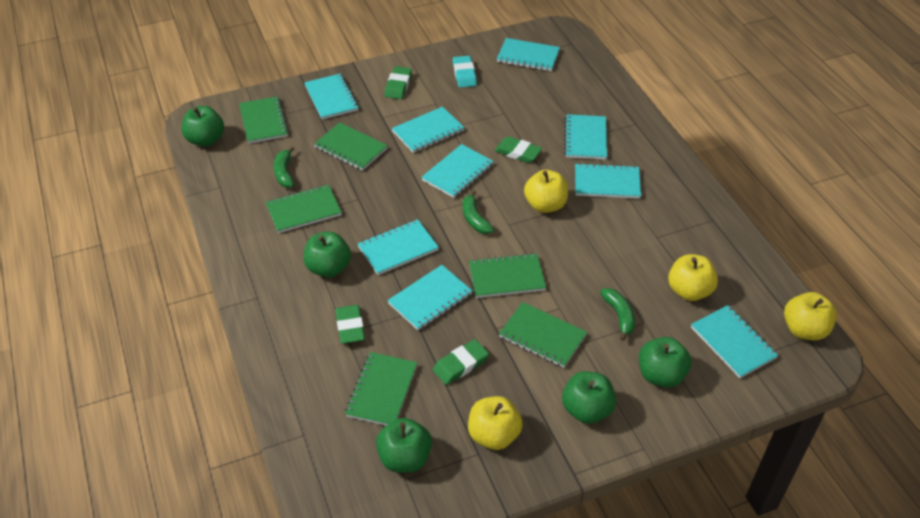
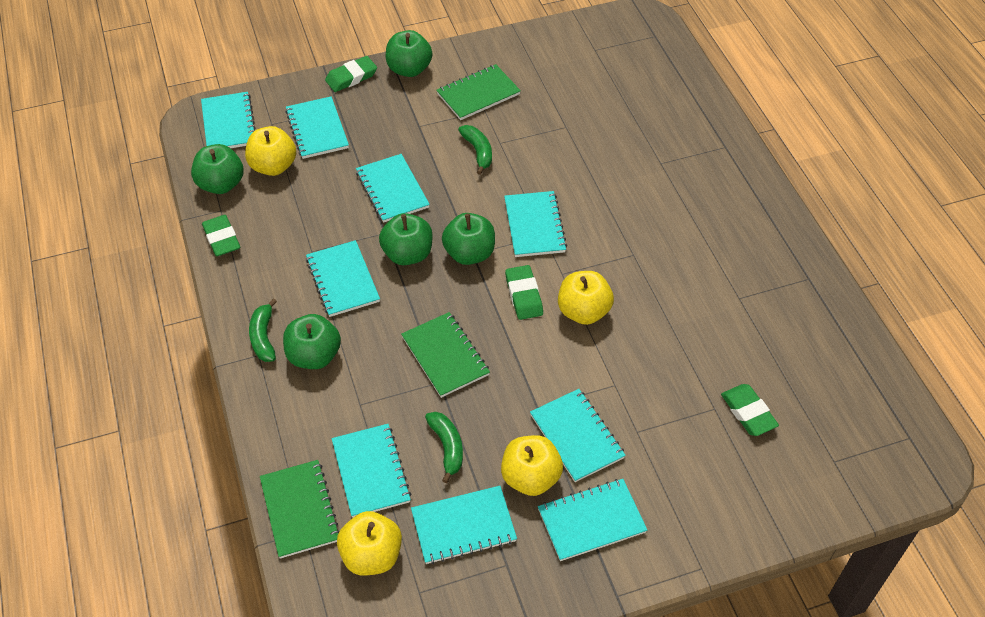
green notebook: [239,96,289,144] [266,185,342,233] [314,122,388,171] [345,352,417,426] [469,253,546,298] [499,302,587,368] = 6 -> [260,460,340,559] [401,312,490,398] [436,64,521,120] = 3
turquoise eraser: [453,56,477,88] = 1 -> none = 0

